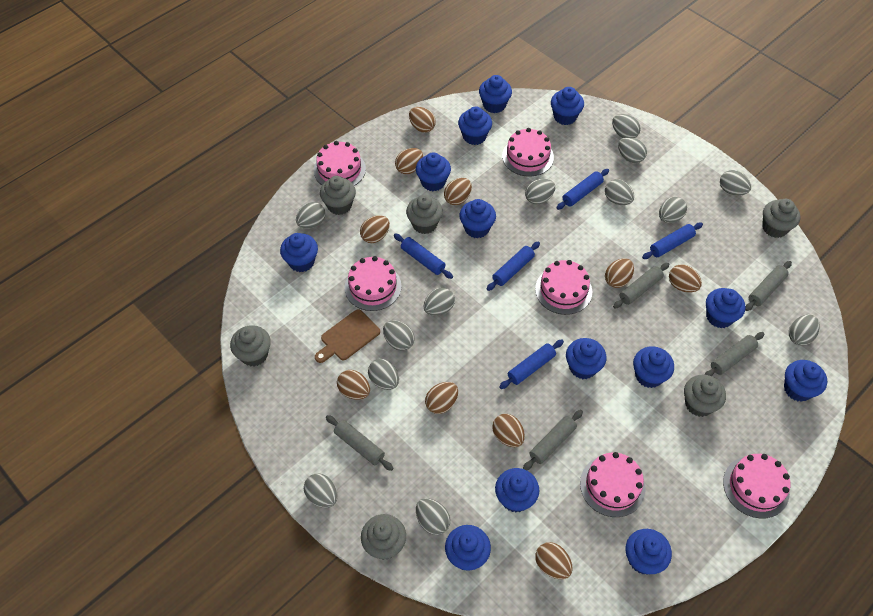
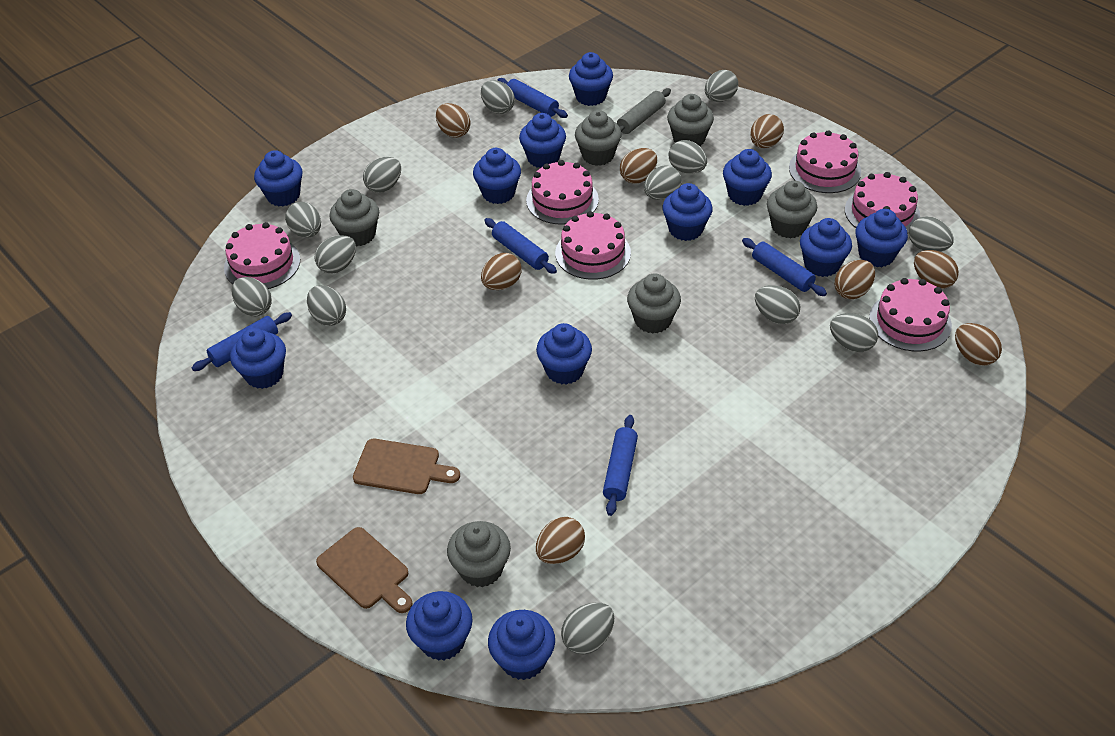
blue cupcake: [280,233,318,272] [416,152,451,191] [445,525,491,571] [458,106,492,145] [459,199,496,238] [479,75,512,113] [495,468,539,512] [551,87,584,125] [566,338,606,379] [625,529,672,574] [633,346,674,388] [706,288,746,328] [784,360,827,402] = 13 -> [230,328,286,389] [254,150,303,207] [406,591,473,661] [473,148,521,204] [488,610,555,680] [519,113,566,168] [536,323,592,385] [569,52,613,106] [662,183,713,241] [723,149,772,206] [800,218,852,277] [855,209,908,267] = 12
brown cutting board: [315,309,380,363] = 1 -> [316,527,413,613] [353,439,460,494] = 2
brown egg: [337,370,370,400] [360,215,390,243] [395,148,423,174] [409,107,436,133] [425,382,458,414] [444,178,472,205] [492,414,525,447] [535,542,573,579] [605,258,634,288] [669,265,702,292] = 10 -> [436,103,470,138] [481,253,522,290] [536,517,585,564] [620,148,657,184] [750,114,784,148] [834,260,875,299] [914,250,959,289] [955,323,1002,366] = 8
grey rolling pin: [326,415,394,471] [523,410,583,470] [613,263,670,308] [704,332,765,376] [745,261,792,311] = 5 -> [617,88,671,134] = 1

